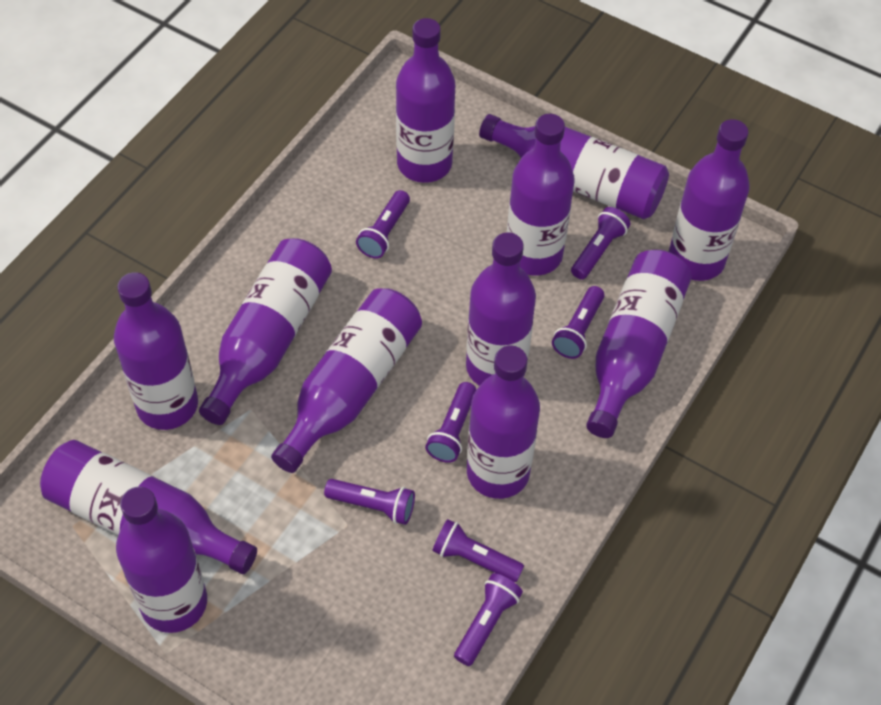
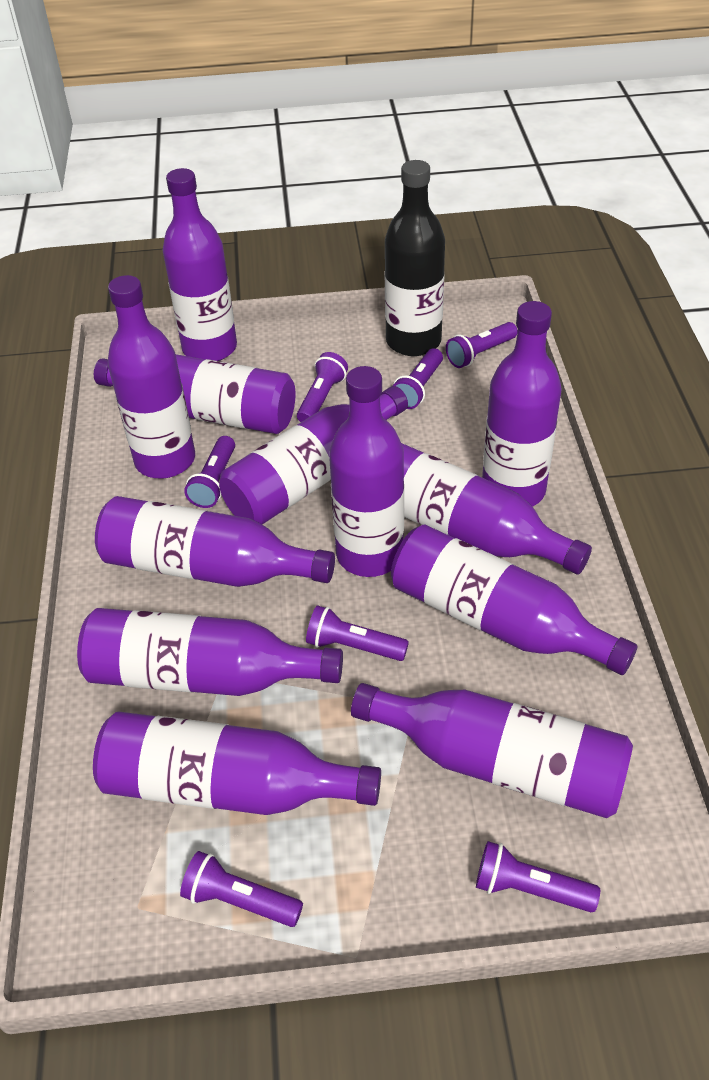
black bottle: none = 0 -> [385,160,445,356] = 1

